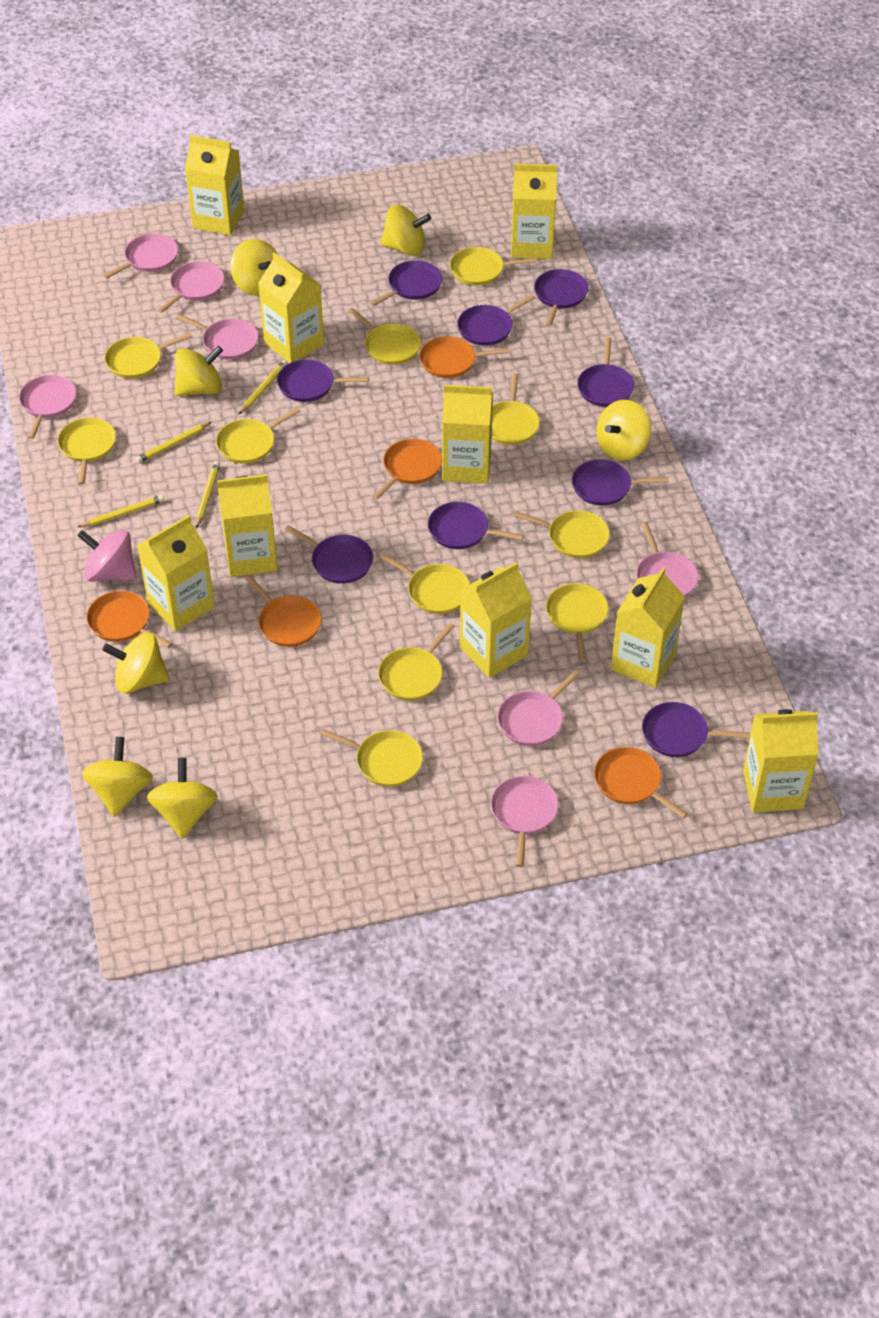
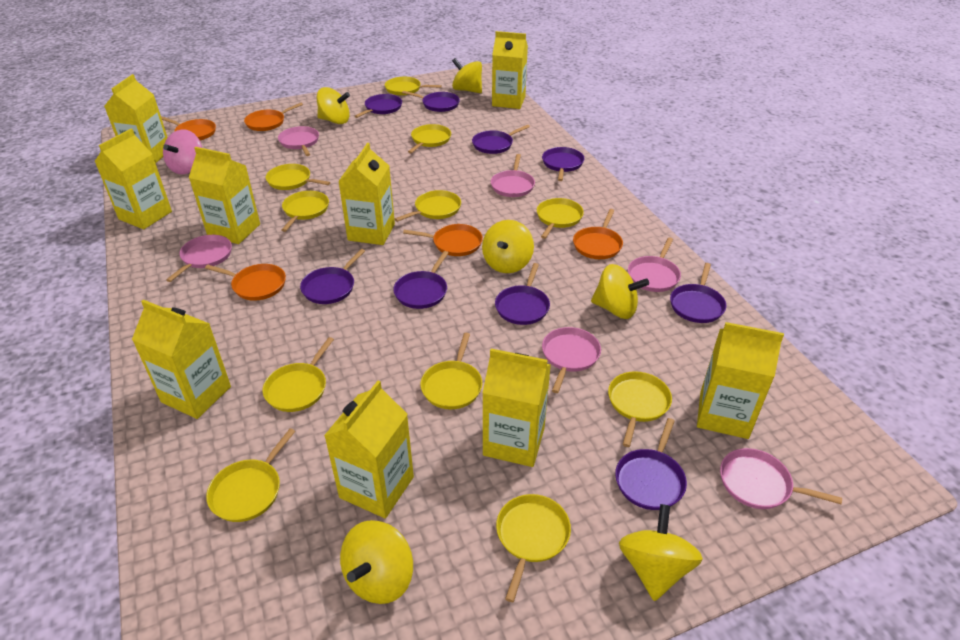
pink pan: [19,375,77,439] [103,234,178,279] [158,261,224,313] [176,314,259,360] [491,776,559,867] [497,670,580,746] [636,522,698,597] = 7 -> [166,235,232,282] [278,126,319,156] [491,154,535,197] [542,327,601,393] [628,237,681,292] [720,448,842,509] = 6
yellow pencil: [78,495,165,527] [136,422,211,463] [196,461,220,528] [239,360,288,414] = 4 -> none = 0
yellow spinning top: [82,737,153,817] [102,633,170,694] [147,758,218,839] [175,346,223,396] [230,239,278,296] [380,205,431,256] [597,400,651,461] = 7 -> [317,87,350,124] [340,520,413,604] [452,58,482,93] [482,220,534,273] [591,264,649,319] [619,504,703,601] = 6

